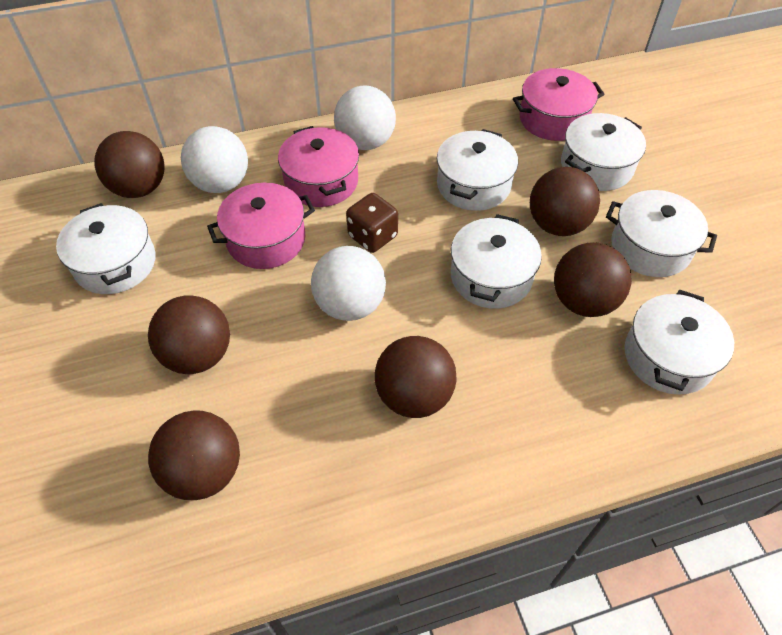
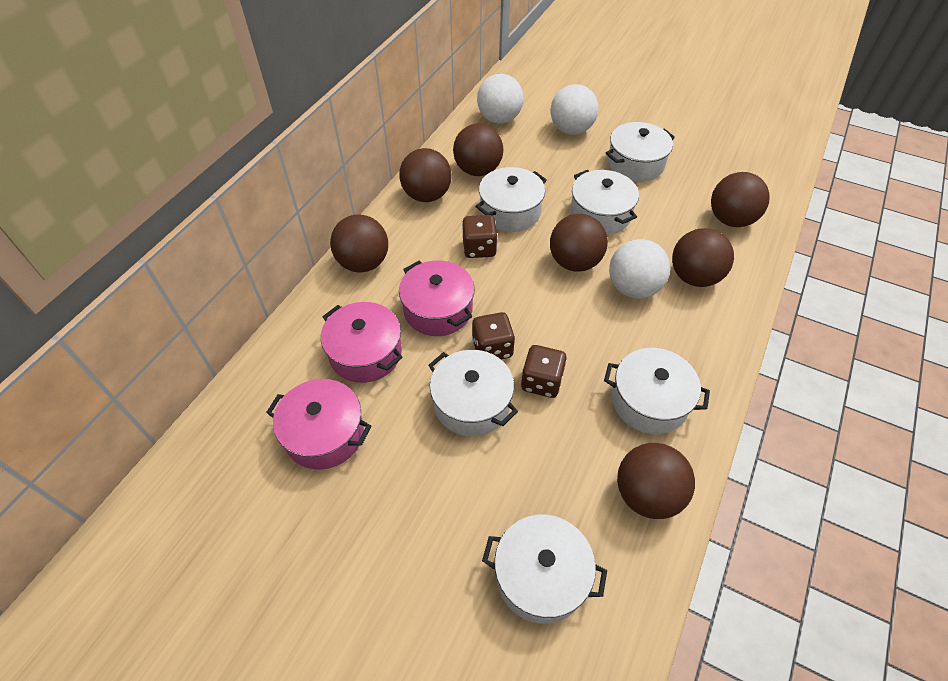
brown ball: [94,131,164,198] [148,295,230,374] [148,411,240,500] [375,336,457,418] [530,167,600,236] [554,242,632,317] = 6 -> [330,215,388,272] [399,148,452,202] [453,124,503,176] [550,214,608,272] [617,443,695,519] [672,228,734,287] [711,172,770,227] = 7
brown dice: [346,193,398,253] = 1 -> [462,215,498,258] [472,312,515,359] [521,345,567,398] = 3

